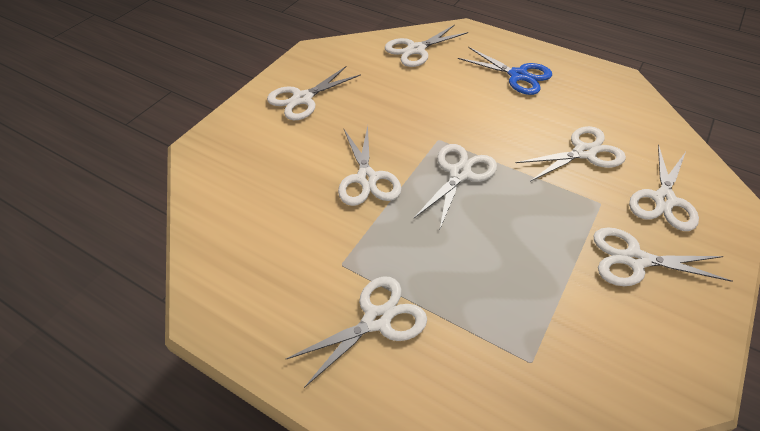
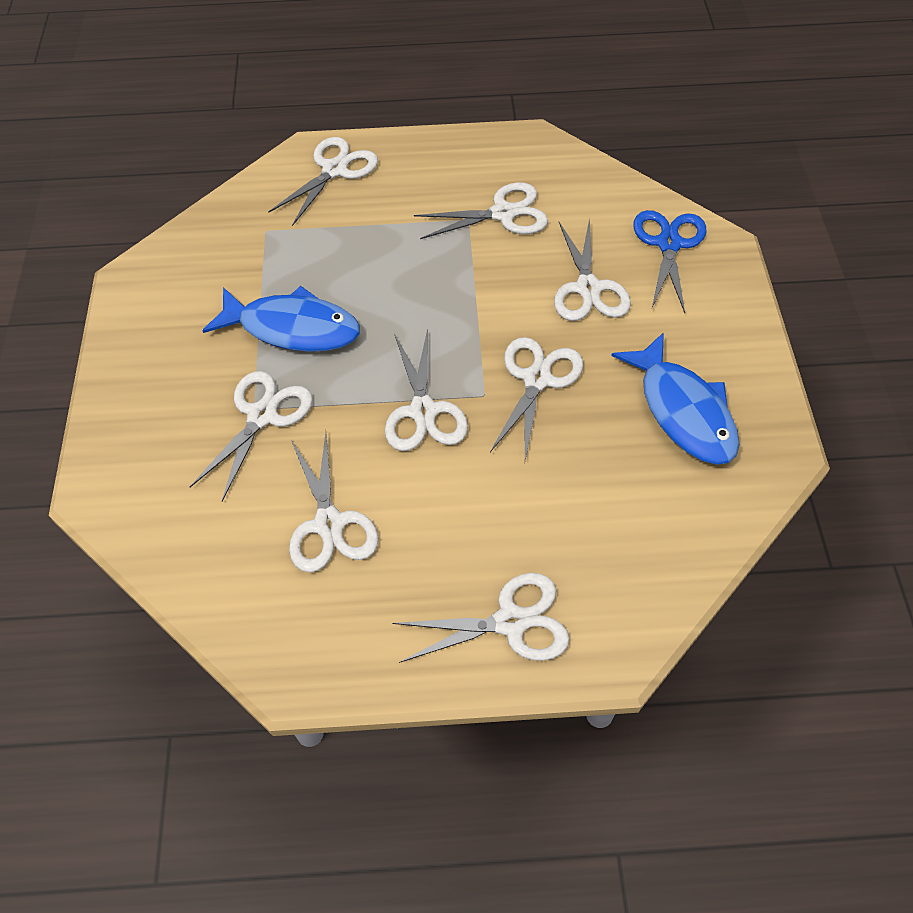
blue fish: none = 0 -> [202,286,360,352] [611,332,740,465] = 2

